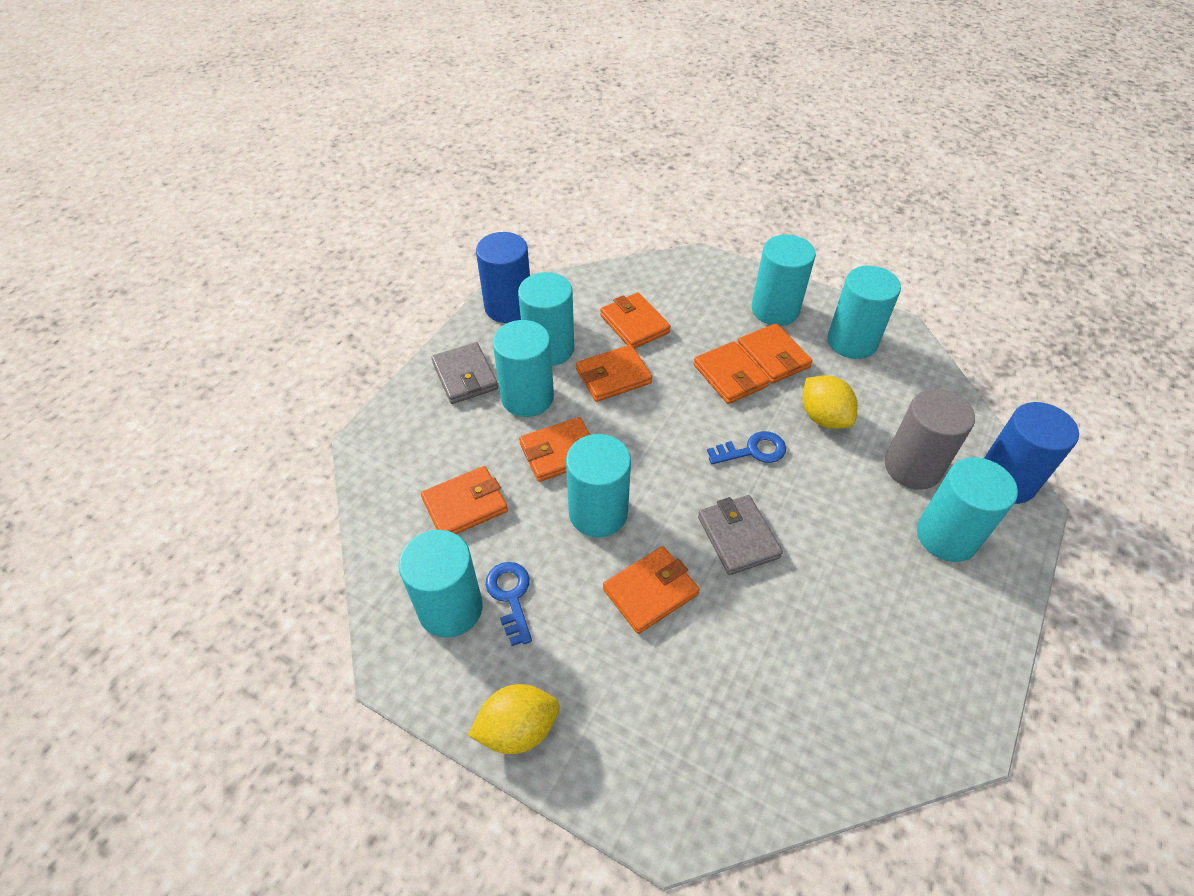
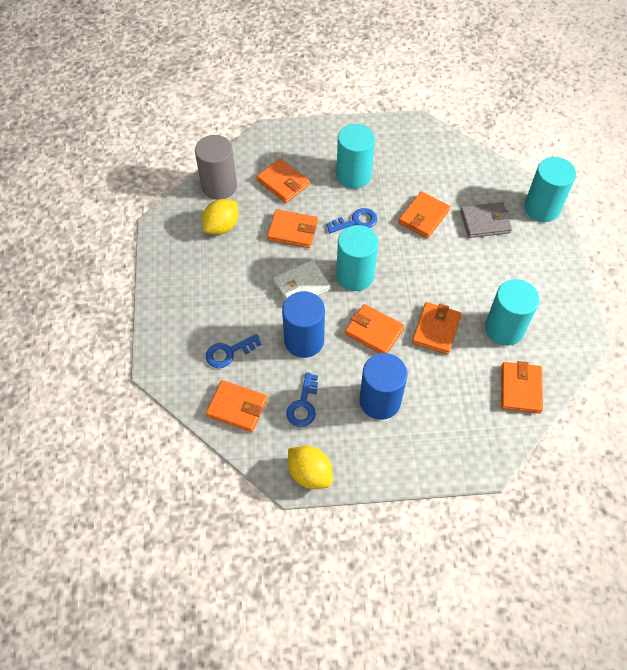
blue key: [486,562,532,646] [707,431,786,464] = 2 -> [206,334,262,368] [286,372,318,427] [326,208,377,233] = 3
grey wallet: [431,342,498,404] [698,495,783,575] = 2 -> [460,202,512,238] = 1
turquoise cylinder: [399,530,483,638] [493,320,554,417] [518,272,574,366] [566,434,631,537] [751,235,816,326] [827,265,901,359] [917,457,1018,562] = 7 -> [336,124,375,189] [336,225,378,291] [485,279,539,346] [524,157,576,222] = 4
white wallet: none = 0 -> [274,260,331,300] = 1

